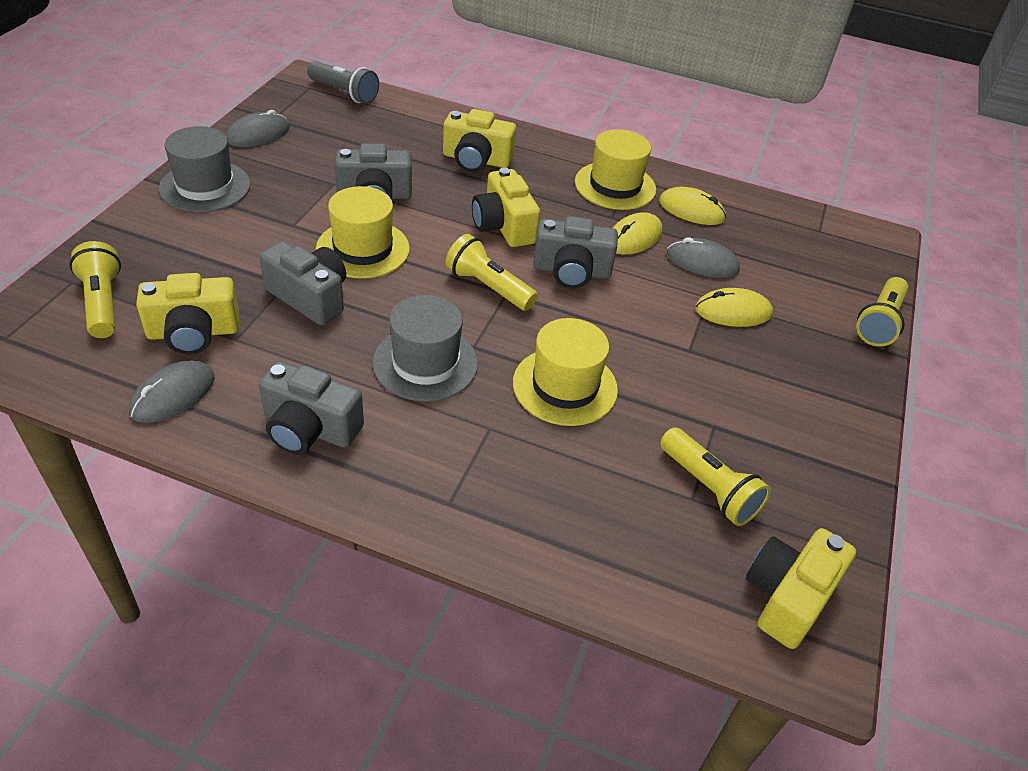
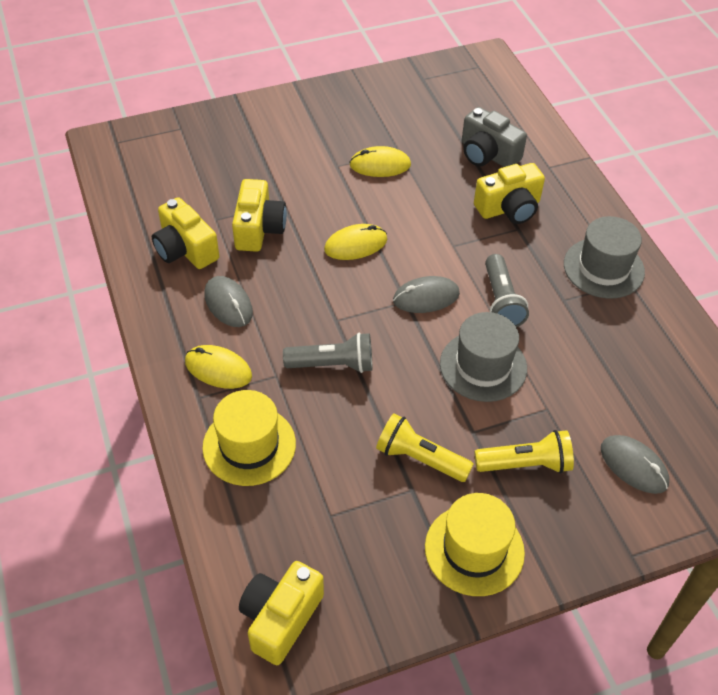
grey camera: [259,241,346,325] [259,361,364,455] [335,143,412,200] [533,216,618,289] = 4 -> [462,107,527,167] = 1
grey flashlight: [307,61,379,104] = 1 -> [283,333,372,373] [485,254,529,327] = 2
yellow flashlight: [69,241,121,338] [445,234,538,311] [660,427,771,526] [856,277,908,346] = 4 -> [376,413,474,482] [474,430,574,473] = 2
yellow hat: [316,186,410,279] [513,318,618,426] [575,129,656,210] = 3 -> [202,390,296,486] [425,493,525,596] = 2

